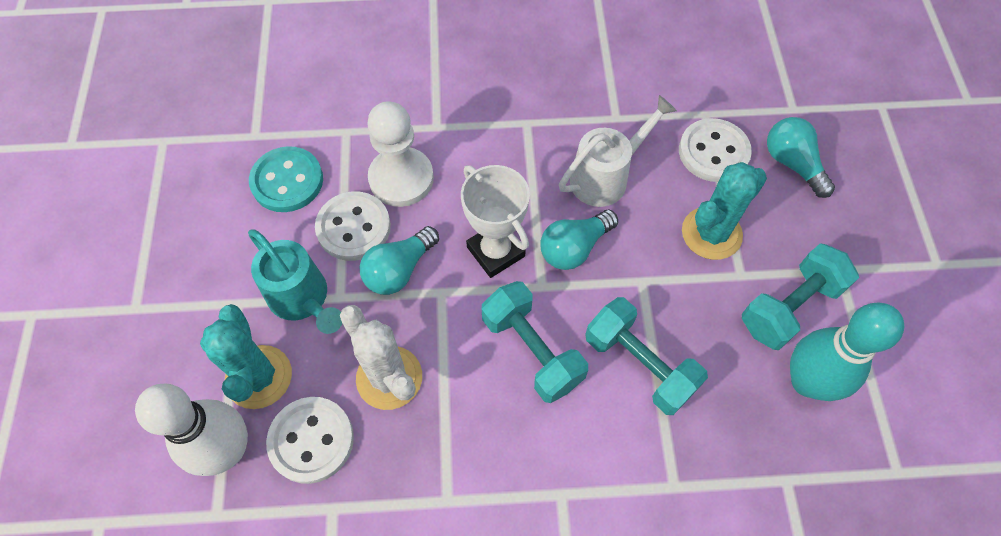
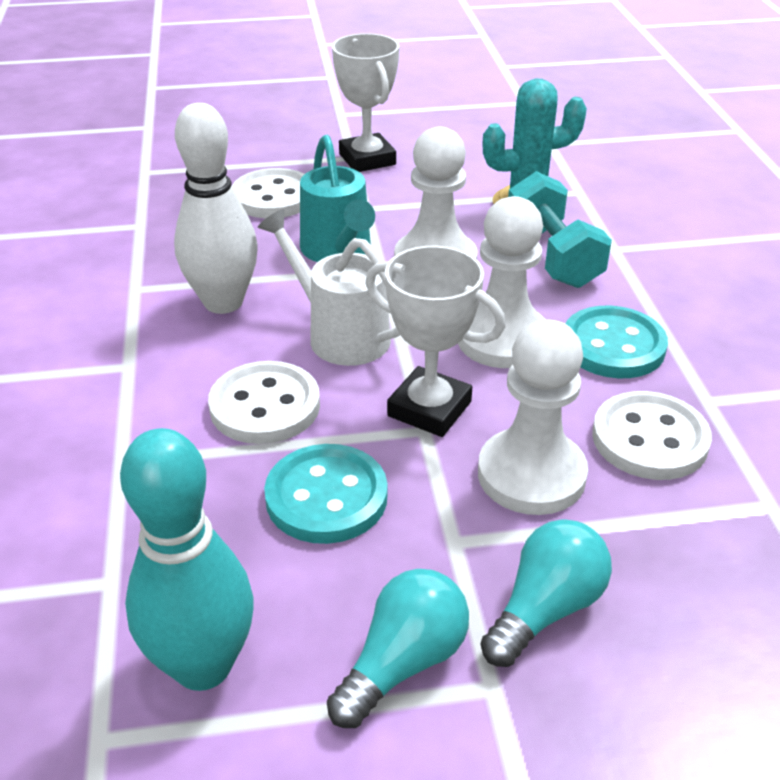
turquoise button: [249,146,323,212] = 1 -> [264,444,388,544] [566,306,668,378] = 2
turquoise cactus: [200,304,292,409] [682,162,767,260] = 2 -> [483,78,587,204] = 1
turquoise dumbbell: [482,281,588,403] [585,297,708,415] [742,243,859,350] = 3 -> [508,171,612,288] = 1
turquoise light bulb: [360,226,439,295] [540,210,618,270] [767,117,835,198] = 3 -> [327,569,469,728] [480,519,612,667] = 2
white cactus: [340,305,422,410] = 1 -> none = 0
white pawn: [367,101,434,207] = 1 -> [394,127,478,259] [458,196,546,368] [478,319,588,515] = 3
white trophy: [461,165,530,278] = 1 -> [332,33,399,172] [365,246,506,437] = 2

